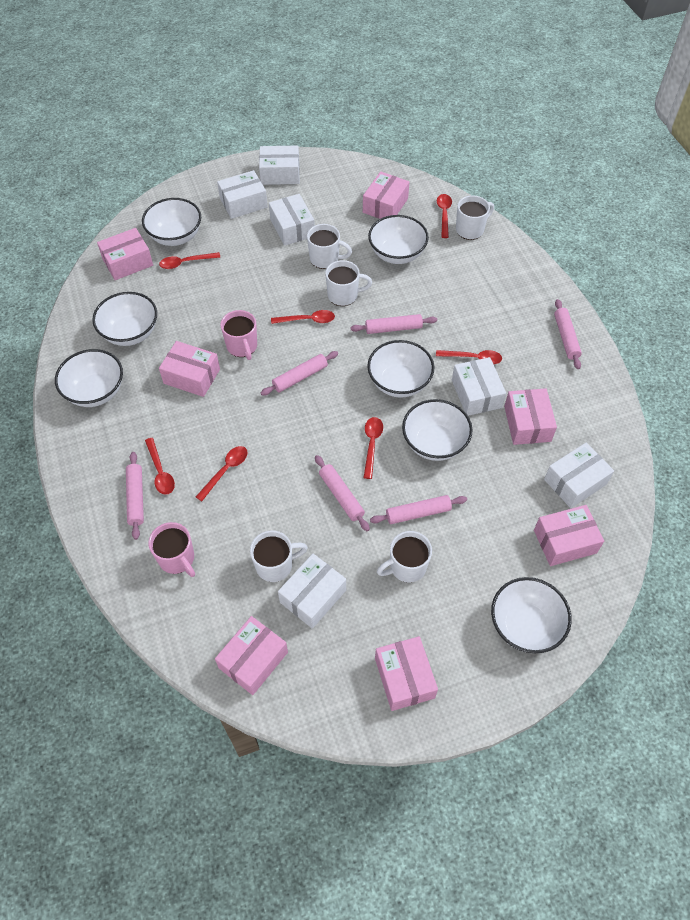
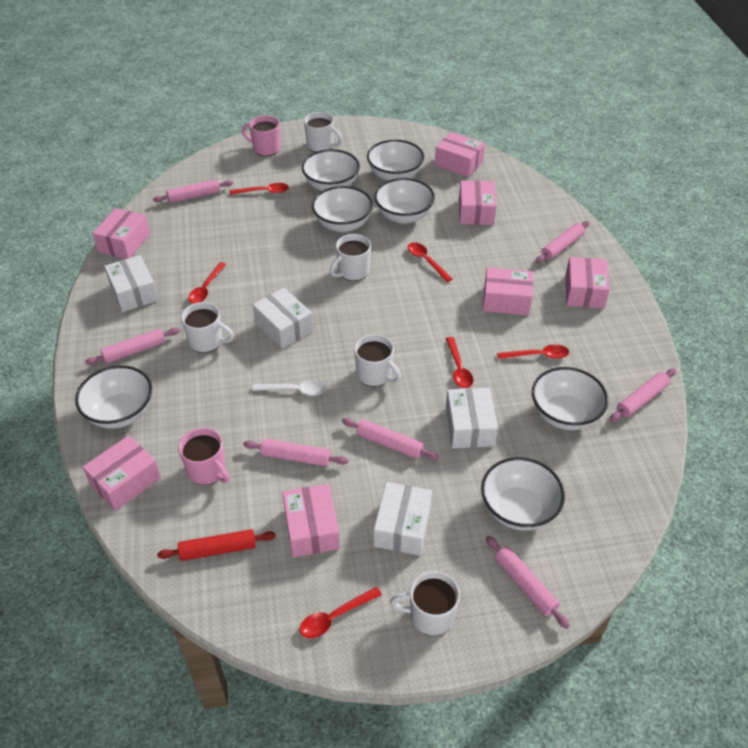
pink rolling pin: [126,452,144,540] [261,351,338,396] [315,455,370,531] [350,314,437,334] [370,495,467,524] [554,299,582,369] = 6 -> [85,327,180,365] [153,179,233,203] [243,439,349,467] [342,418,439,460] [486,536,570,629] [536,221,590,263] [610,368,676,422] = 7
red rolling pin: none = 0 -> [157,529,276,561] = 1
red spoon: [145,438,175,495] [159,252,221,269] [196,446,247,501] [271,310,335,324] [364,417,383,479] [436,350,502,364] [437,194,452,238] = 7 -> [188,262,226,304] [229,183,289,195] [299,587,382,638] [408,242,452,282] [446,337,473,388] [497,344,569,359] = 6
white box: [217,170,268,219] [259,145,300,185] [269,194,315,246] [278,554,346,629] [452,357,506,416] [544,443,614,508] = 6 -> [104,255,158,312] [253,288,313,349] [374,482,432,556] [446,388,498,448] = 4
white spoon: none = 0 -> [252,380,326,395] = 1

